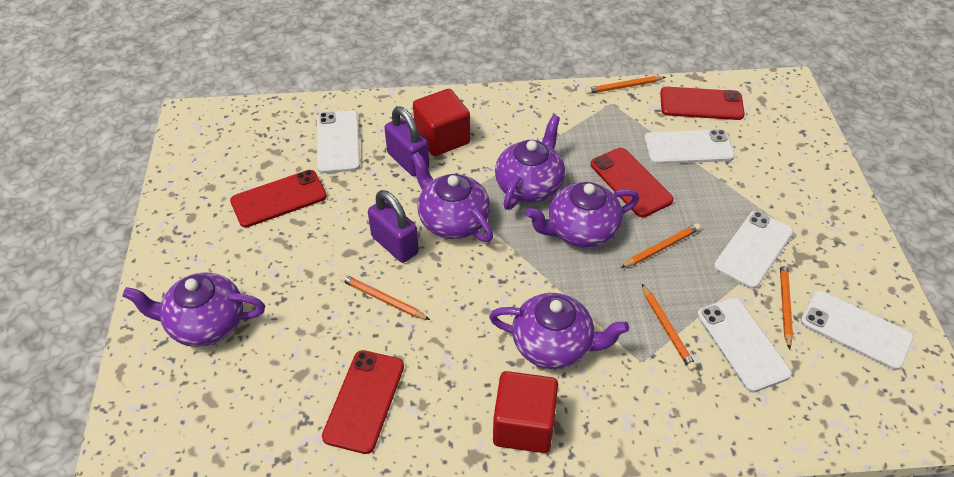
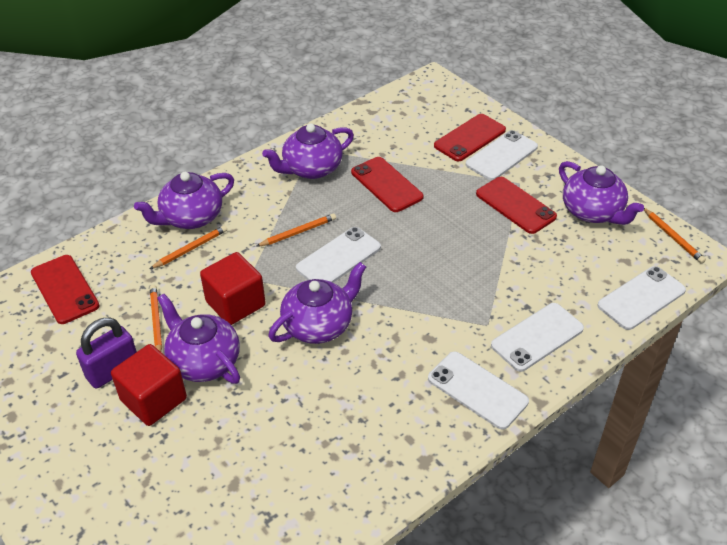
orange pencil: [340,274,430,320] [585,76,666,94] [621,223,701,268] [642,284,697,371] [780,262,793,350] = 5 -> [150,225,227,269] [150,285,162,352] [256,213,336,247] [644,208,706,264] = 4
purple padlock: [368,190,419,263] [384,107,429,177] = 2 -> [76,317,137,389] = 1

